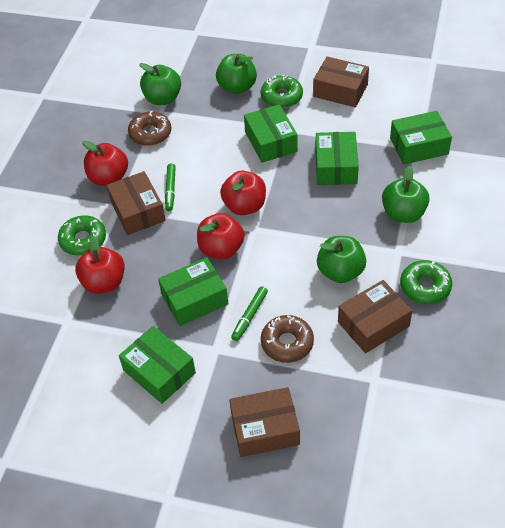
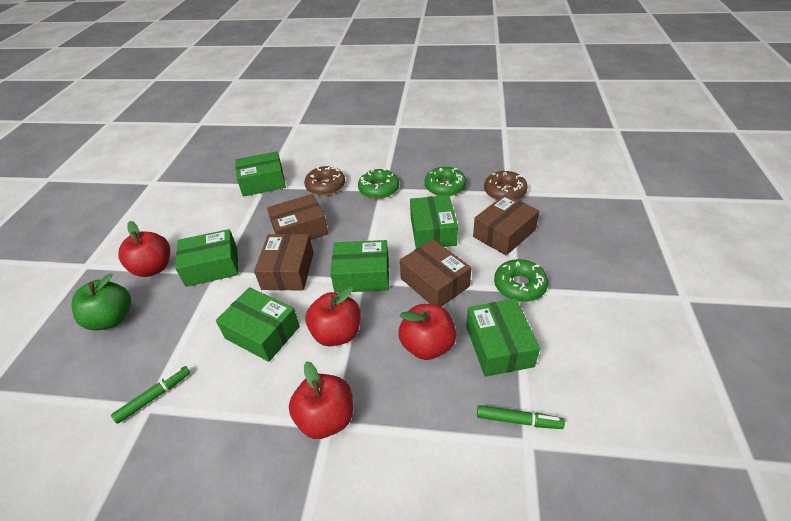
green apple: [139,63,181,105] [216,54,257,94] [317,236,366,283] [382,166,430,223] = 4 -> [72,273,131,331] = 1
green box: [119,326,196,404] [158,257,228,326] [244,104,298,163] [315,132,359,185] [390,111,452,164] = 5 -> [175,229,238,287] [216,287,300,362] [235,151,286,197] [330,240,389,293] [410,195,458,249] [466,299,540,377] = 6

